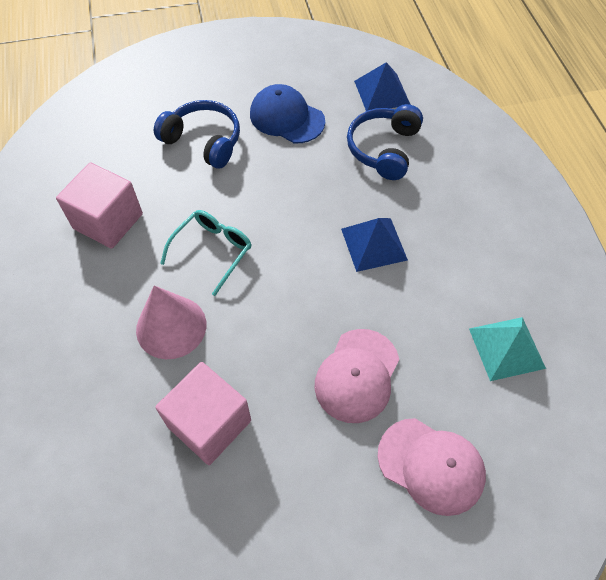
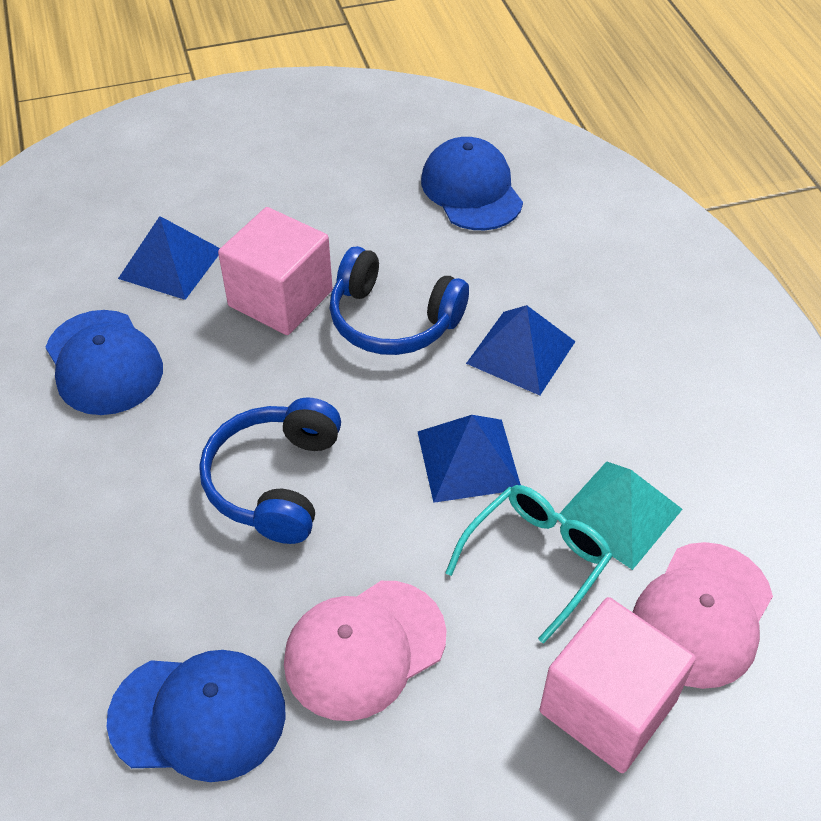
blue cap: [250,84,325,143] = 1 -> [46,310,163,415] [107,650,286,782] [421,137,523,230] = 3
blue pyramid: [341,218,408,272] [354,62,411,111] = 2 -> [118,216,220,300] [418,415,521,503] [466,305,576,395] = 3
pink cone: [136,286,206,359] = 1 -> none = 0

